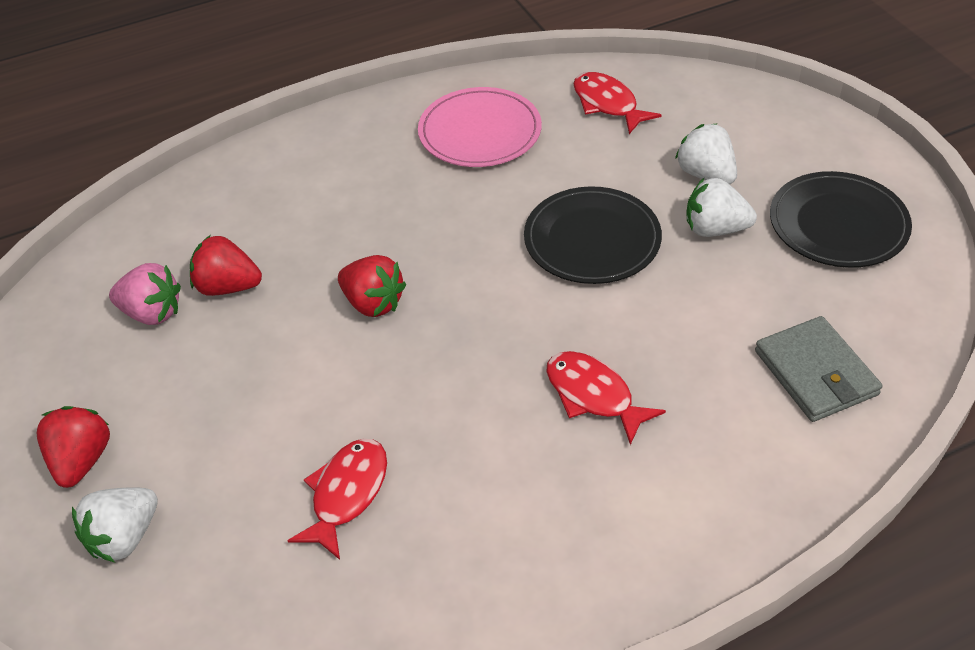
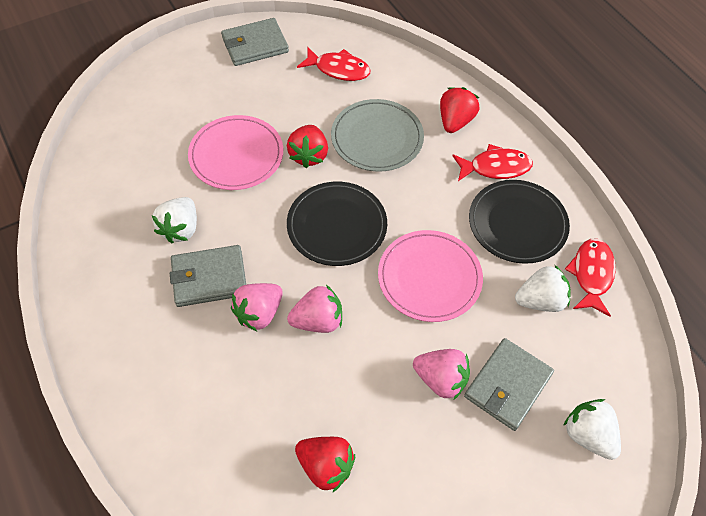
grey plate: none = 0 -> [331,99,424,172] = 1
grey wallet: [755,316,883,422] = 1 -> [170,245,246,307] [221,18,289,66] [464,338,554,431] = 3
pink plate: [418,87,542,167] = 1 -> [188,115,283,190] [378,230,483,322] = 2
pink strawberry: [109,263,181,325] = 1 -> [231,283,283,331] [287,285,342,333] [413,349,470,399] = 3

